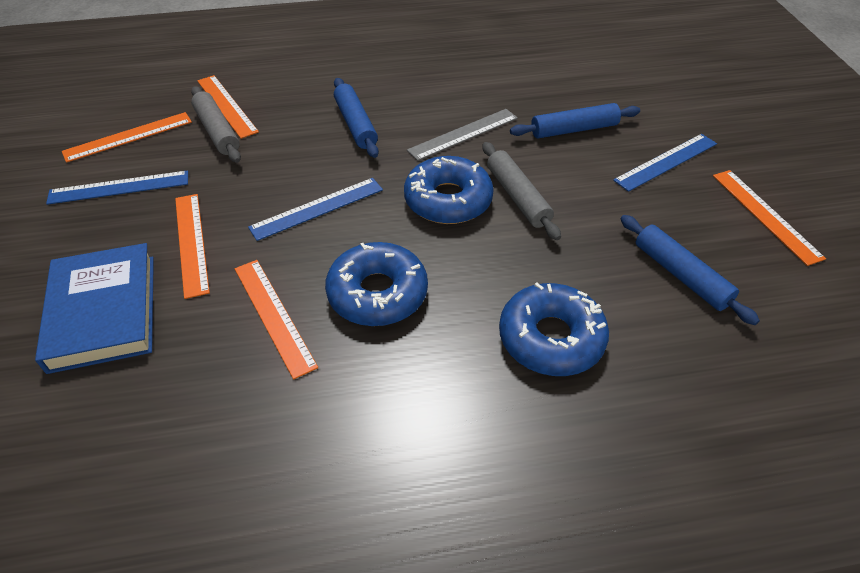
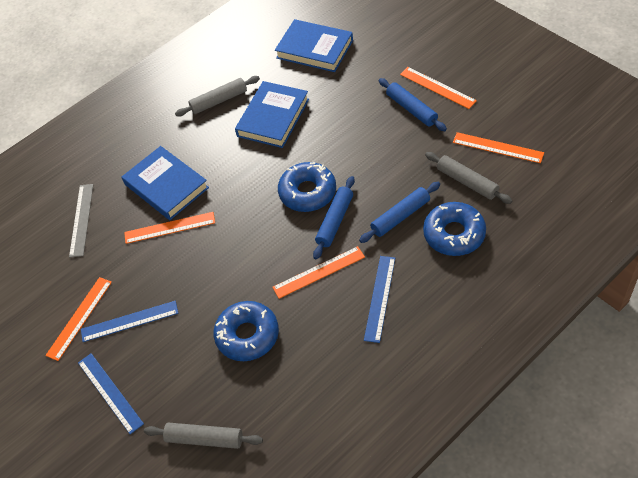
blue book: [35,243,154,374] = 1 -> [122,146,209,220] [235,81,309,148] [275,19,353,72] = 3
grey rolling pin: [191,86,241,163] [483,142,561,240] = 2 -> [144,423,263,449] [175,76,260,116] [425,152,512,204] = 3

